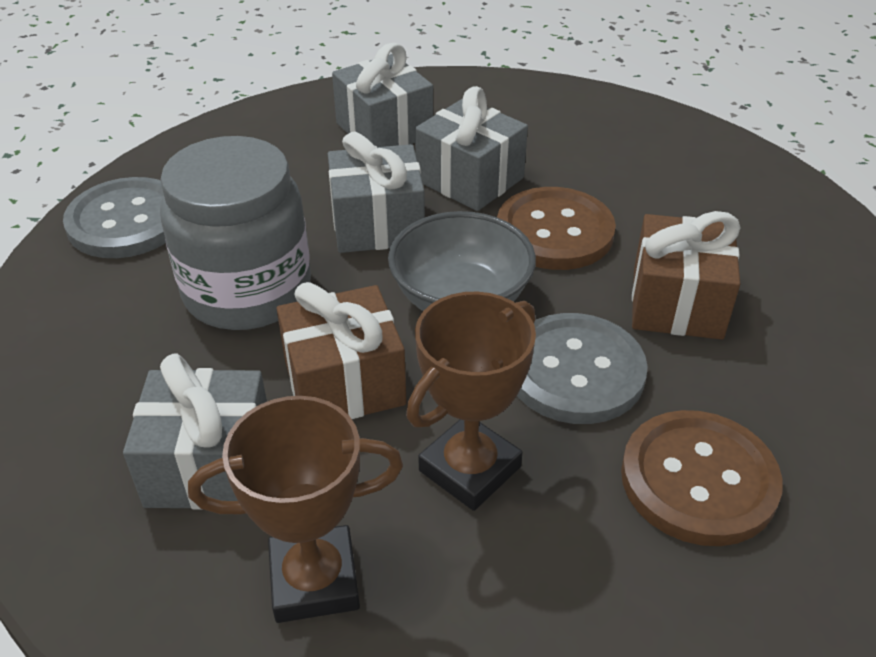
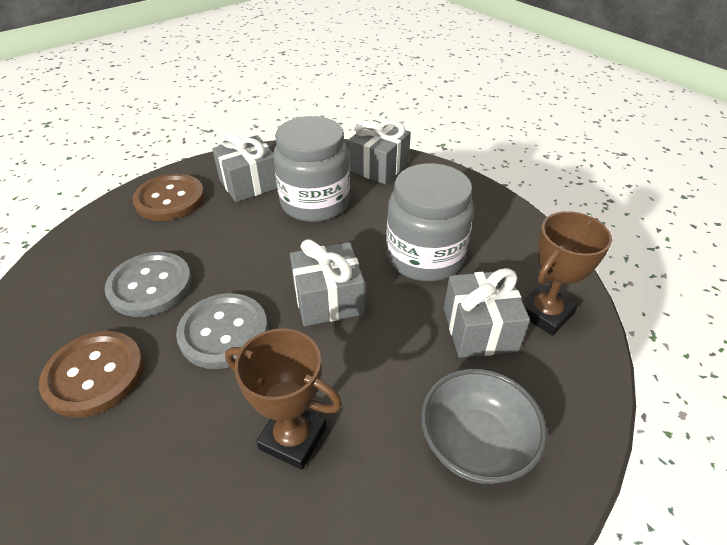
brown gift: [277,282,406,419] [632,211,740,340] = 2 -> none = 0
grey jar: [160,136,311,330] = 1 -> [273,116,350,222] [386,163,474,281] = 2

